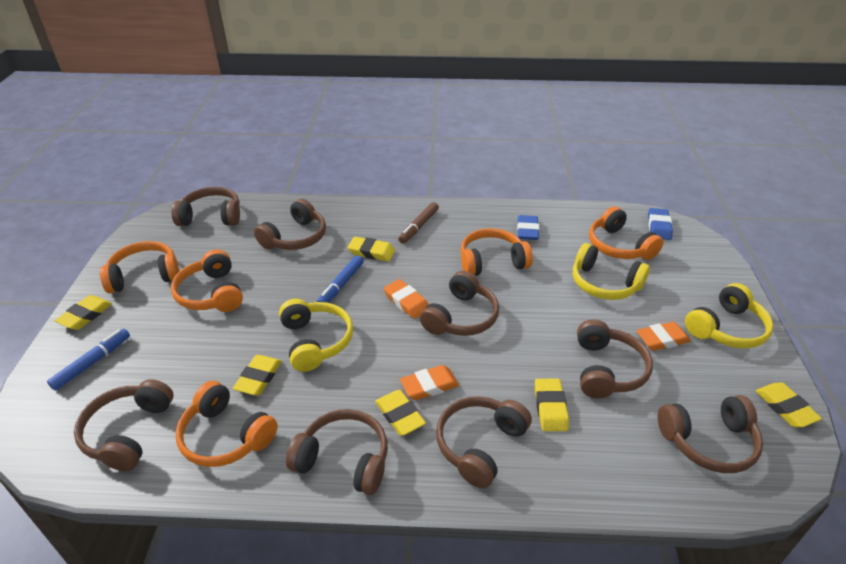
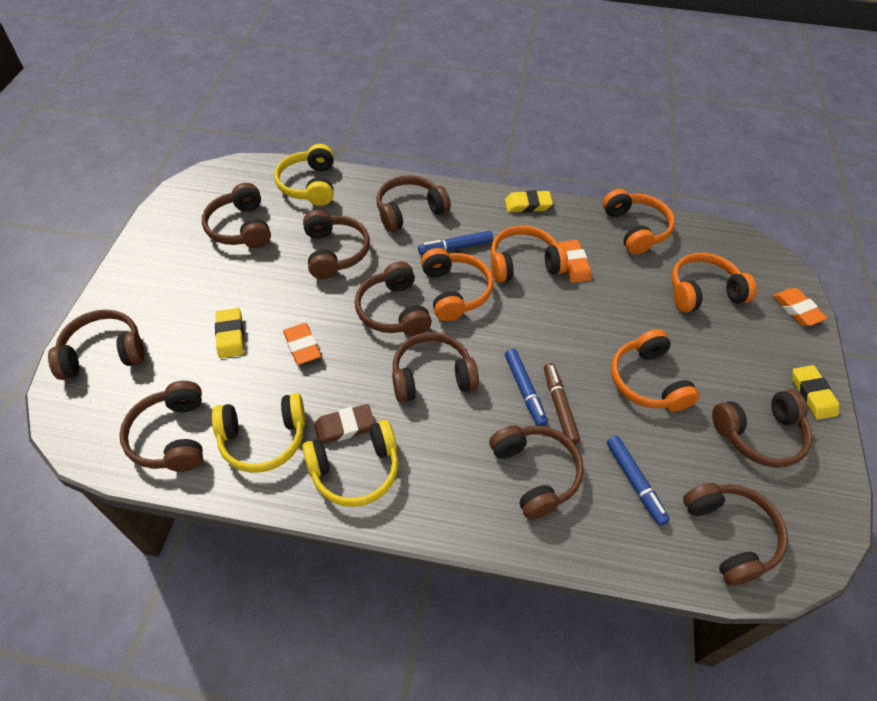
blue eraser: [517,215,539,240] [648,208,673,240] = 2 -> none = 0
blue marker: [47,329,130,391] [317,255,364,303] = 2 -> [418,231,493,255] [505,349,548,426] [607,436,670,525] = 3
brown eraser: none = 0 -> [314,404,375,444] = 1
brown headphones: [74,379,173,471] [171,187,240,226] [254,199,326,250] [286,409,388,495] [420,271,499,336] [436,396,532,488] [577,319,653,398] [658,395,763,473] = 8 -> [48,310,145,380] [119,381,203,472] [202,183,271,248] [303,210,370,279] [355,262,432,336] [376,175,451,232] [392,332,479,403] [489,425,584,520] [683,483,788,586] [712,390,813,468] = 10
yellow eraser: [55,295,112,330] [233,355,282,395] [348,237,395,261] [375,390,426,436] [535,379,569,431] [756,382,822,427] = 6 -> [215,308,244,358] [505,190,553,213] [792,365,840,420] = 3

